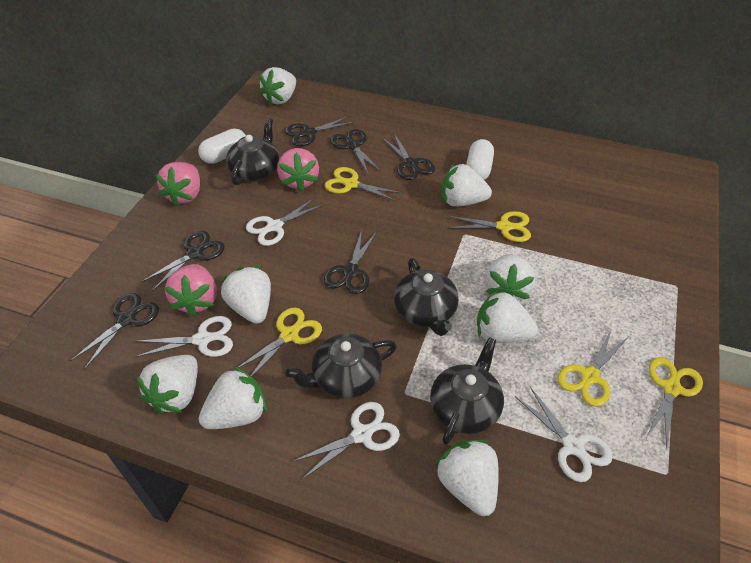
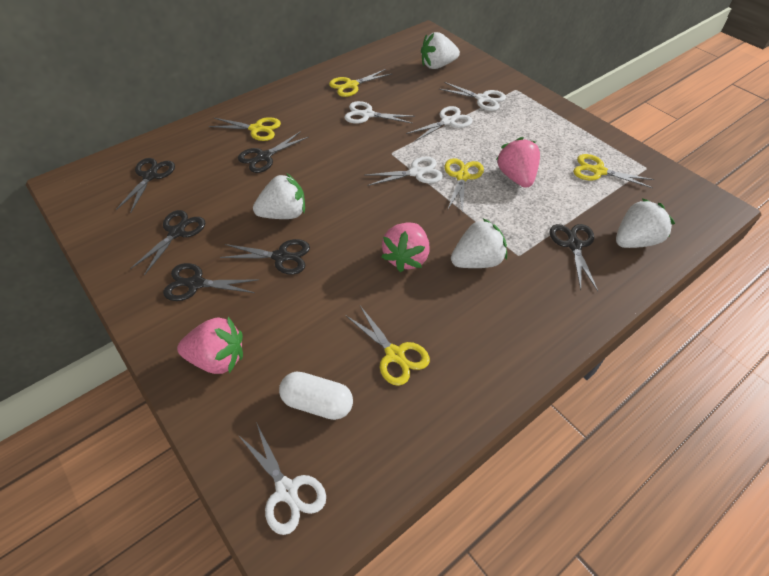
black teapot: [226,118,279,185] [285,333,397,399] [394,258,459,336] [430,337,504,445] = 4 -> none = 0
white capsule: [198,128,246,164] [466,139,494,180] = 2 -> [279,371,353,420] = 1
white scissors: [135,316,233,357] [246,198,324,246] [291,402,400,480] [515,387,613,482] = 4 -> [238,422,326,535] [344,101,415,124] [364,156,443,186] [406,106,473,142] [439,82,506,111] = 5
white strawberry: [136,355,198,414] [199,366,267,429] [220,266,271,324] [259,67,296,105] [435,439,499,516] [442,163,492,207] [477,290,538,343] [485,254,535,301] = 8 -> [253,174,305,219] [421,32,460,69] [451,218,507,268] [616,198,675,248] = 4

